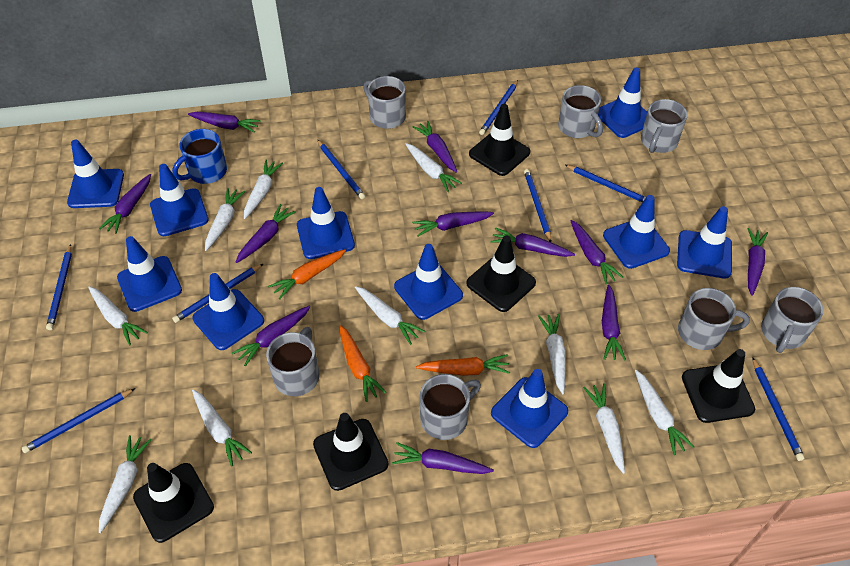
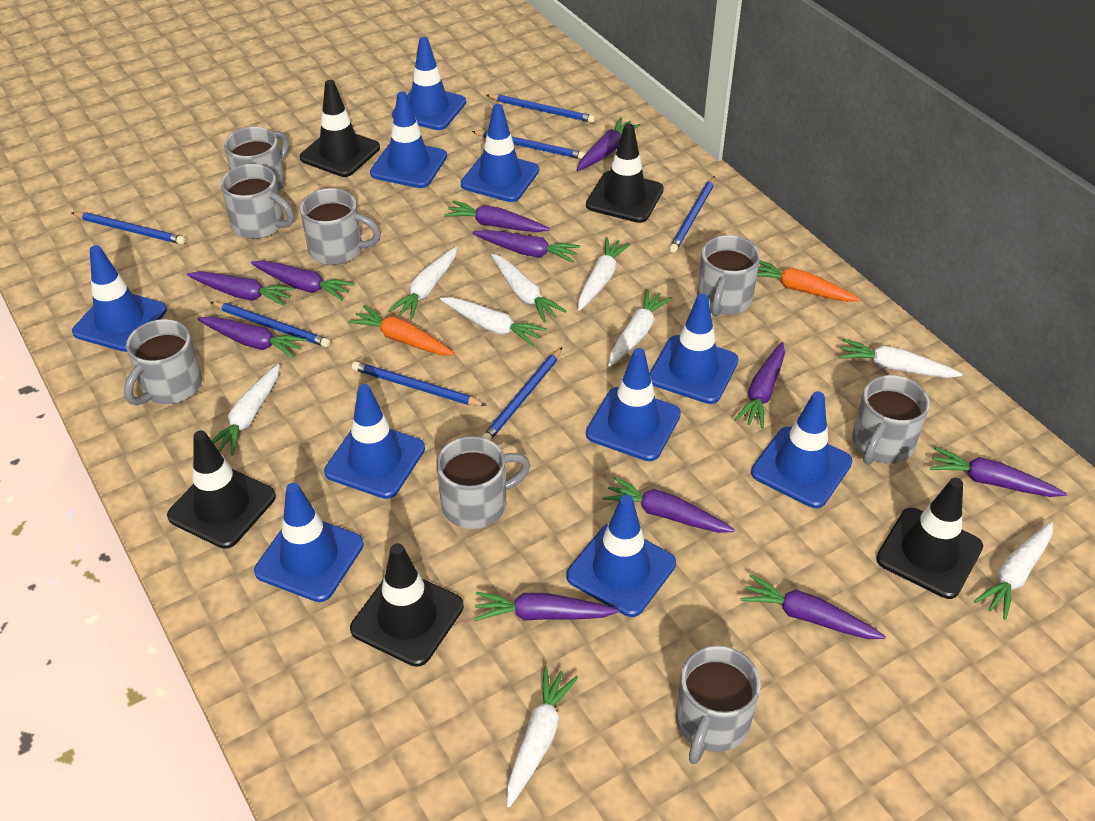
blue mug: [172,129,227,184] = 1 -> none = 0
blue pencil: [22,388,135,453] [46,244,72,330] [172,264,263,323] [318,140,365,199] [479,80,518,135] [524,169,551,242] [565,165,646,203] [752,357,805,461] = 8 -> [72,212,185,244] [211,302,330,347] [352,361,487,406] [472,131,585,159] [482,347,563,440] [486,94,595,123] [669,176,715,253] = 7
grey mug: [266,327,319,396] [363,76,406,129] [420,374,481,440] [558,85,603,138] [641,99,688,153] [678,288,750,350] [761,287,824,353] = 7 -> [124,319,202,406] [220,164,295,239] [224,127,289,191] [300,188,381,265] [437,436,530,529] [676,645,761,764] [697,235,760,316] [852,375,930,465] = 8
orange carrot: [268,249,346,299] [339,325,387,402] [416,354,510,376] = 3 -> [348,305,455,355] [757,260,861,302] = 2
white carrot: [88,286,148,346] [99,435,151,533] [192,389,252,467] [205,188,245,251] [244,160,283,219] [355,286,425,345] [405,143,462,192] [538,314,566,394] [583,383,625,474] [635,370,694,455] = 10 -> [212,364,280,456] [388,247,457,319] [440,297,546,346] [492,254,566,323] [507,667,578,807] [578,237,631,311] [608,289,672,366] [838,338,963,378] [974,522,1053,620] = 9

